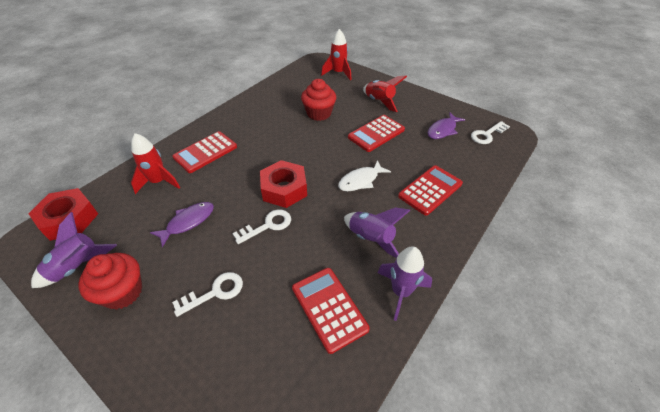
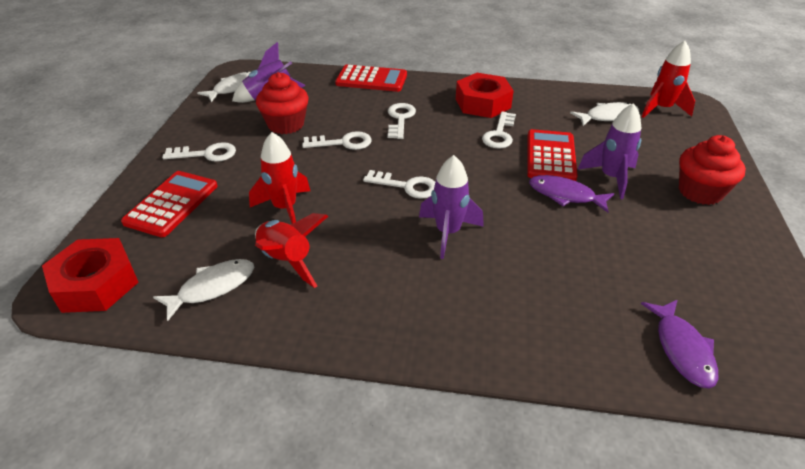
red calculator: [172,131,237,173] [292,268,370,354] [348,115,405,152] [398,165,463,215] = 4 -> [121,171,218,237] [335,64,407,92] [527,129,578,181] = 3
white fish: [338,160,391,191] = 1 -> [153,259,254,321] [197,71,250,102] [570,102,639,126] = 3
white key: [172,272,243,317] [232,210,291,244] [471,121,510,144] = 3 -> [162,142,236,162] [302,131,372,150] [363,170,435,199] [388,103,416,139] [482,111,516,148] = 5

